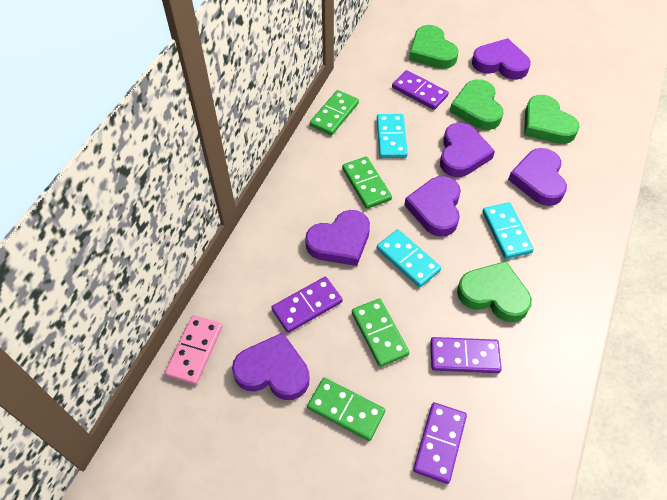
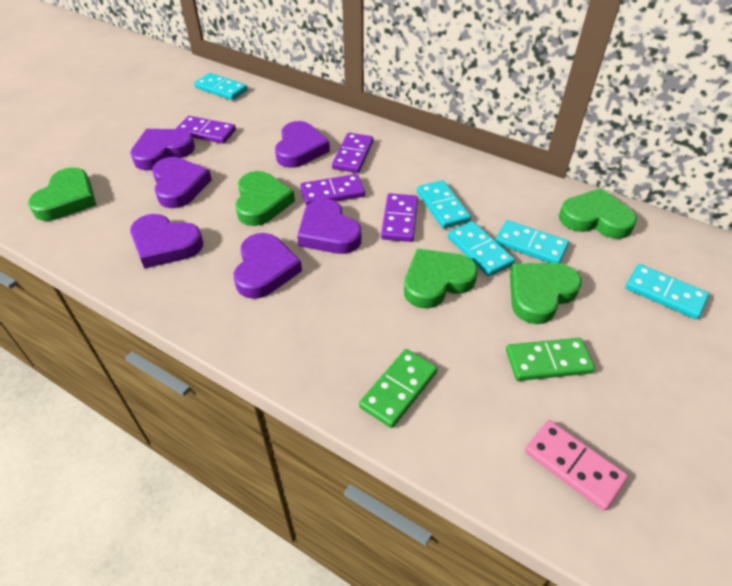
green domino: [307,378,385,441] [310,90,359,136] [342,156,392,209] [352,298,410,367] = 4 -> [359,349,438,428] [506,338,595,381] = 2
green heart: [409,25,458,69] [450,79,504,130] [457,261,532,322] [524,95,580,144] = 4 -> [28,167,96,221] [235,171,295,226] [404,249,478,309] [510,263,582,324] [559,188,637,239] = 5
turquoise domino: [377,114,408,158] [377,229,441,287] [482,202,534,259] = 3 -> [194,73,247,100] [417,180,471,229] [448,221,515,276] [495,220,569,263] [625,264,709,319] = 5

